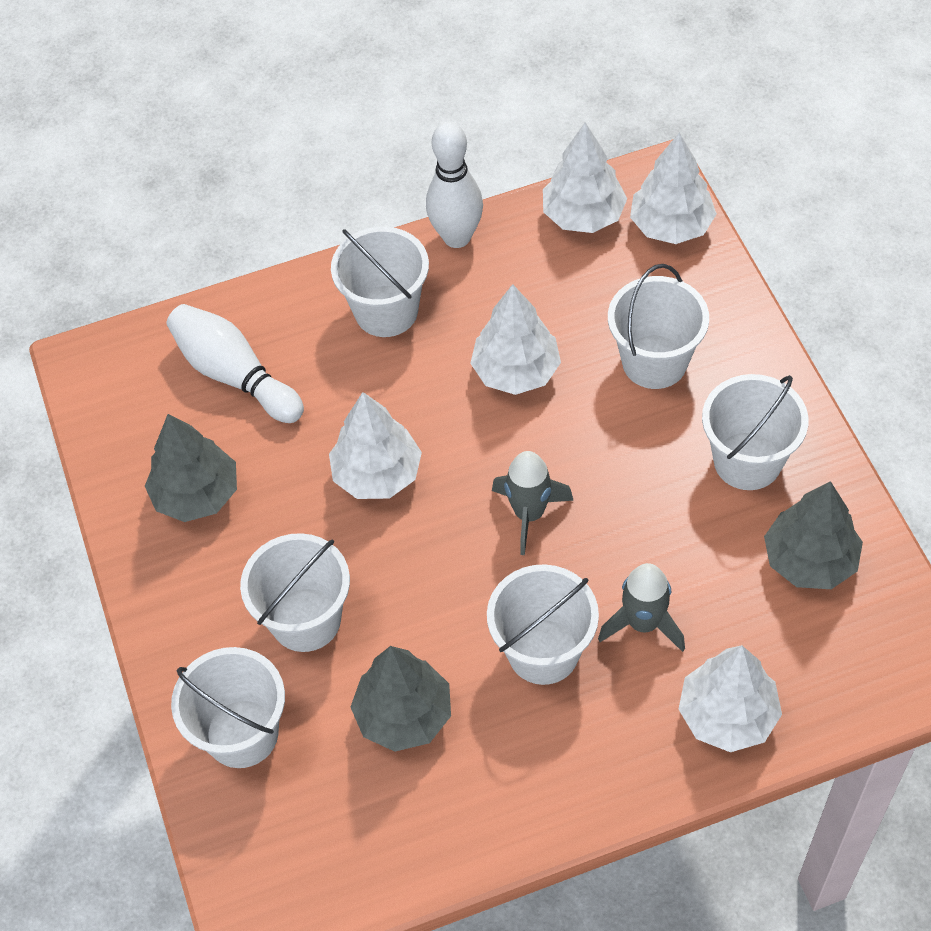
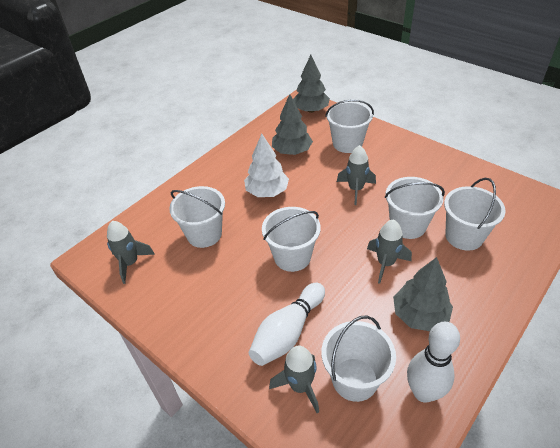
grey rocket: [492,451,574,555] [598,563,685,652] = 2 -> [107,221,155,284] [269,346,319,413] [337,145,376,205] [367,219,412,284] = 4
white tree: [329,392,422,499] [470,284,561,395] [543,123,627,233] [630,132,717,244] [679,645,782,752] = 5 -> [244,134,289,197] = 1

